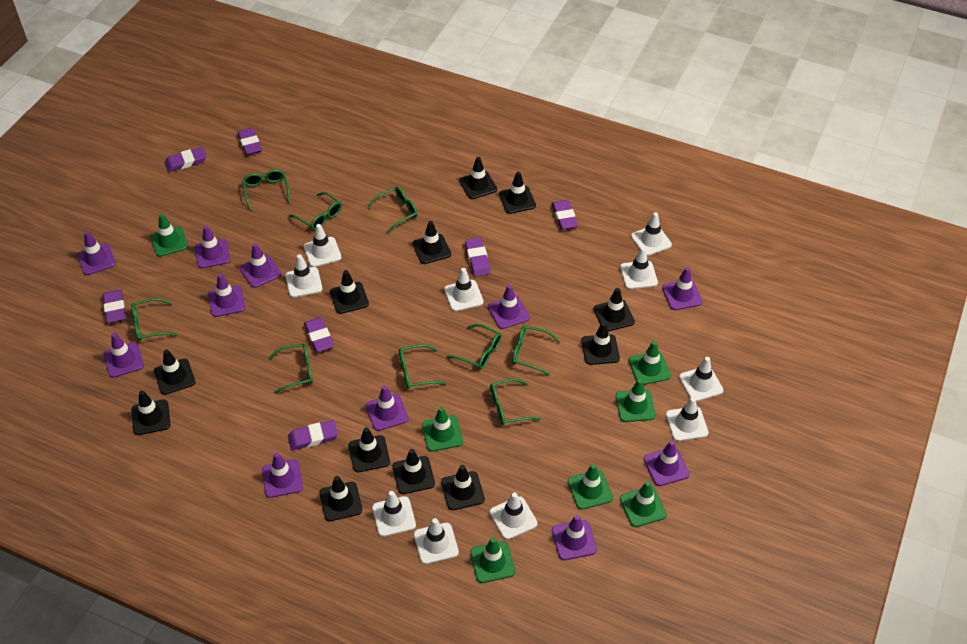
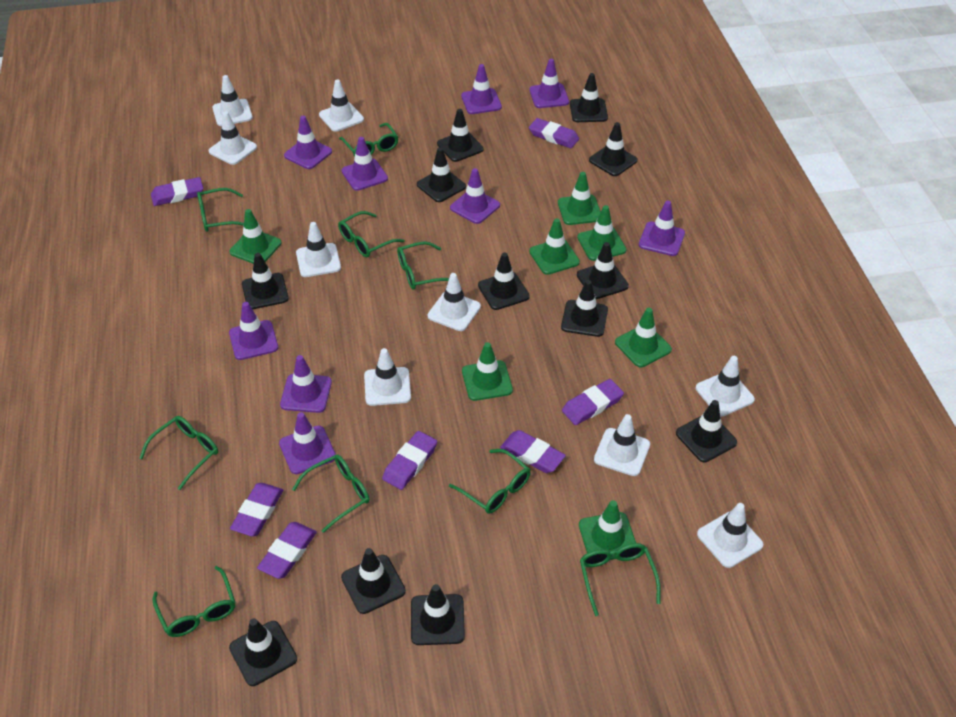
purple traffic cone: [77,231,116,275] [104,333,144,378] [195,226,231,268] [208,273,245,317] [240,243,281,288] [262,453,303,498] [366,385,408,431] [488,285,530,329] [552,515,597,560] [644,440,690,486] [662,267,702,310] = 11 -> [229,302,278,360] [279,412,336,474] [280,355,332,413] [284,116,332,169] [342,137,388,191] [450,168,500,224] [461,64,502,114] [530,59,569,108] [639,201,685,256] = 9
white traffic cone: [285,254,322,297] [304,224,342,267] [372,491,416,537] [414,518,459,564] [444,268,484,311] [490,492,538,540] [620,247,658,289] [631,212,672,256] [666,397,709,441] [679,357,723,402] = 10 -> [209,111,257,165] [212,75,253,126] [296,222,341,277] [319,79,364,132] [364,348,411,406] [427,273,481,331] [594,414,650,476] [696,356,755,416] [697,503,763,568] = 9

